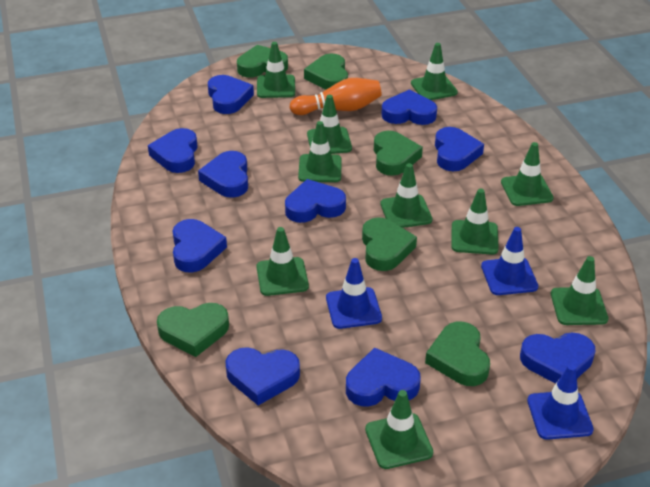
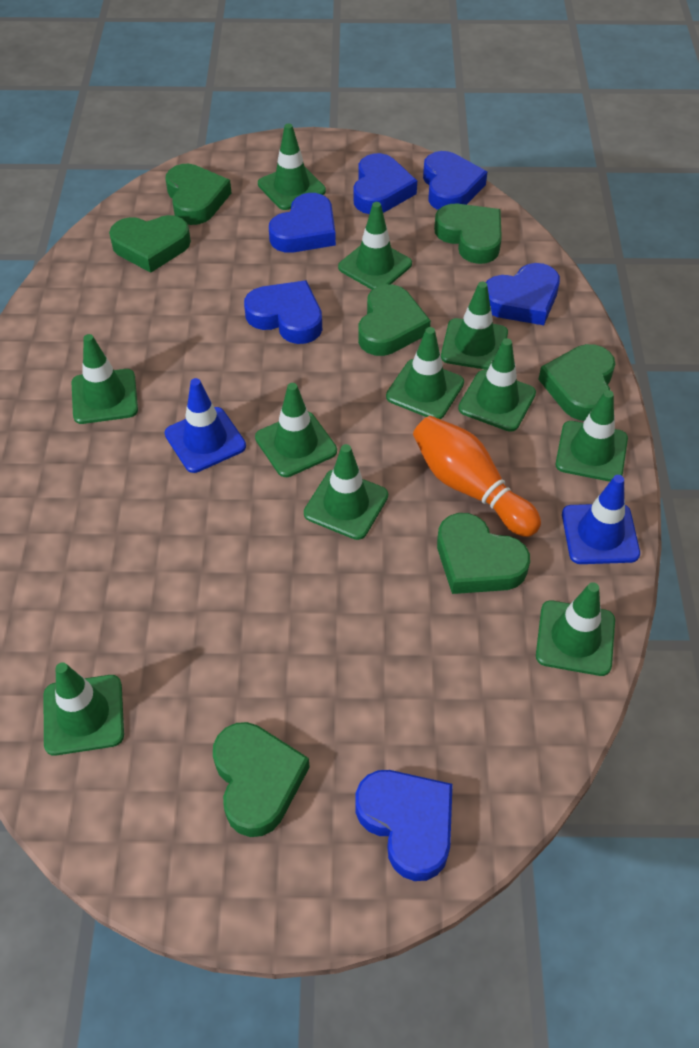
blue heart: [148,128,198,173] [172,219,227,272] [198,151,248,198] [208,75,254,114] [225,347,300,405] [285,179,346,223] [346,348,421,407] [381,89,437,125] [435,127,484,171] [520,333,595,384] = 10 -> [244,280,322,344] [269,193,336,253] [353,153,417,214] [355,770,453,881] [423,151,487,210] [486,263,560,325] = 6
blue traffic cone: [326,258,382,329] [481,227,538,295] [527,364,594,440] = 3 -> [165,378,246,473] [562,475,640,564] = 2
green heart: [157,303,229,357] [237,45,288,77] [304,54,348,90] [362,217,417,271] [374,131,423,176] [425,322,490,386] = 6 -> [109,215,191,273] [166,164,231,225] [213,722,310,837] [358,284,431,356] [434,204,502,264] [437,513,530,594] [538,344,615,421] = 7
green traffic cone: [256,227,309,296] [257,42,295,98] [298,121,342,182] [307,95,352,154] [365,390,433,469] [380,163,432,228] [411,43,458,100] [451,189,499,255] [501,142,554,206] [551,256,608,325] = 10 -> [44,662,124,756] [72,334,138,424] [255,383,337,477] [258,123,326,210] [304,444,388,540] [338,202,412,290] [386,327,464,419] [441,282,508,370] [458,338,536,432] [536,582,615,676] [556,390,628,482] = 11

